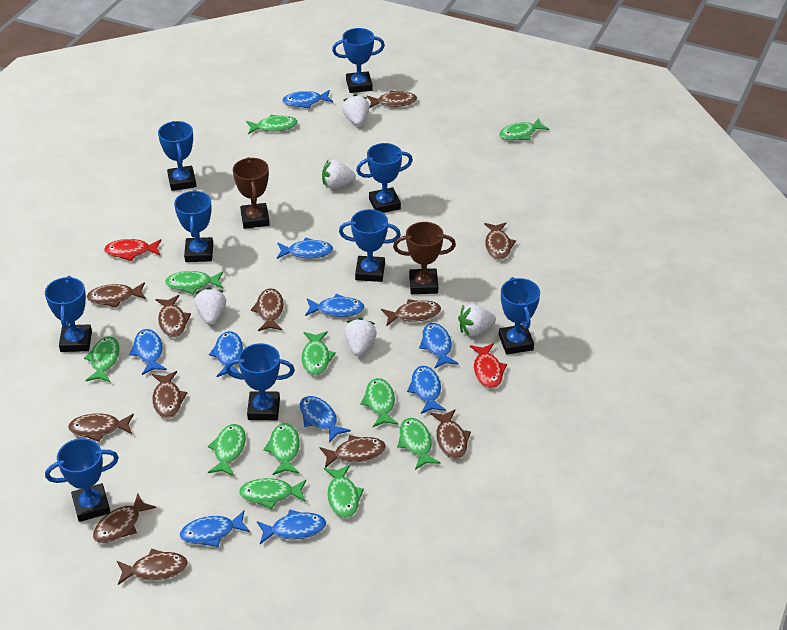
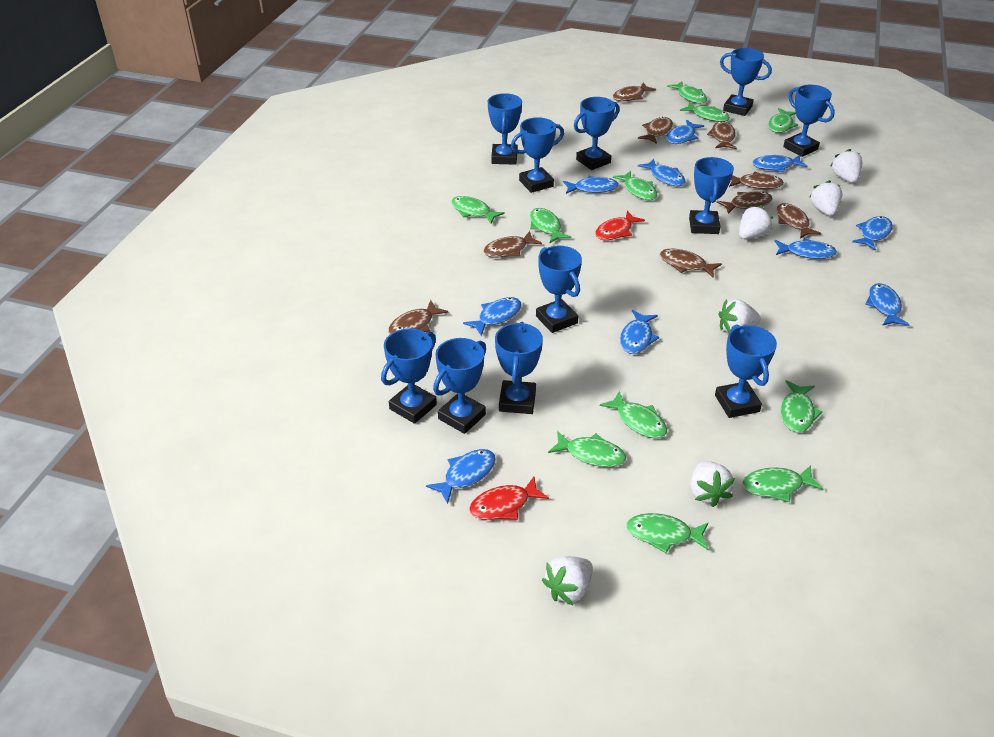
blue trophy: [45,276,92,352] [45,438,119,522] [158,121,196,191] [174,190,213,262] [226,343,295,420] [332,28,385,93] [339,209,401,282] [356,143,413,213] [499,277,540,355] = 9 -> [381,328,437,424] [433,338,486,434] [488,93,522,165] [495,322,543,414] [511,117,564,193] [536,246,582,333] [574,97,619,170] [689,157,734,234] [715,324,777,418] [720,48,772,116] [783,85,835,157] = 11
brown fish: [68,413,134,442] [87,282,146,308] [93,493,156,543] [117,549,188,585] [152,371,188,418] [155,295,191,337] [251,288,284,331] [320,435,386,468] [367,90,417,108] [381,299,441,326] [430,409,471,459] [484,223,516,260] = 12 -> [388,300,448,334] [483,231,542,257] [613,83,656,101] [638,117,673,144] [660,249,722,278] [707,121,737,149] [717,191,773,214] [729,172,784,189] [777,203,822,239] = 9
brown trophy: [233,157,270,229] [393,222,456,294] = 2 -> none = 0
white strawberry: [194,287,226,325] [322,160,356,189] [342,94,369,126] [344,318,377,356] [458,304,496,336] = 5 -> [542,556,593,605] [691,461,735,507] [718,299,761,333] [739,206,773,239] [810,180,843,216] [831,149,862,183] = 6

